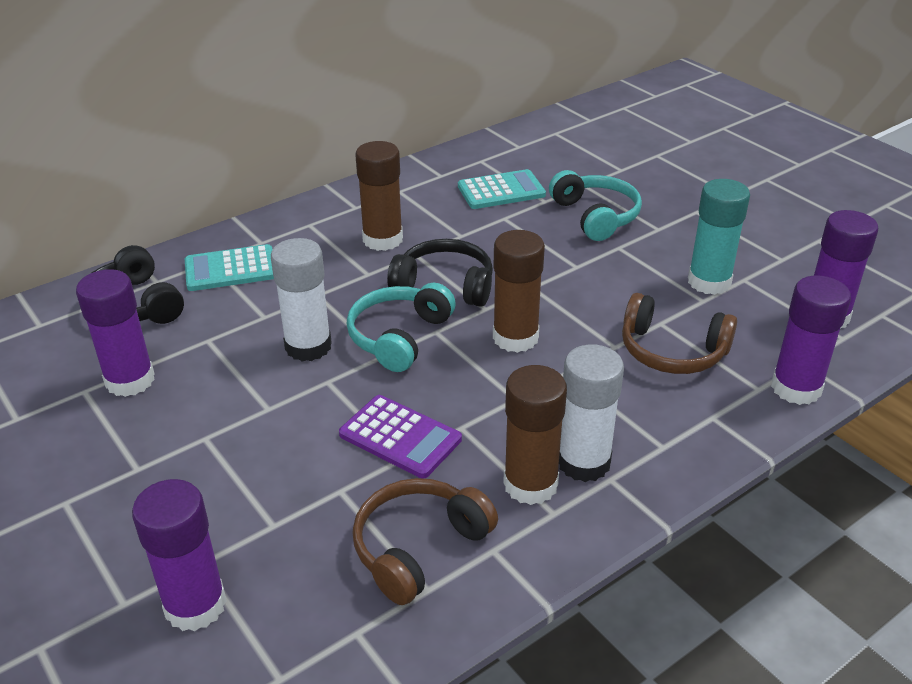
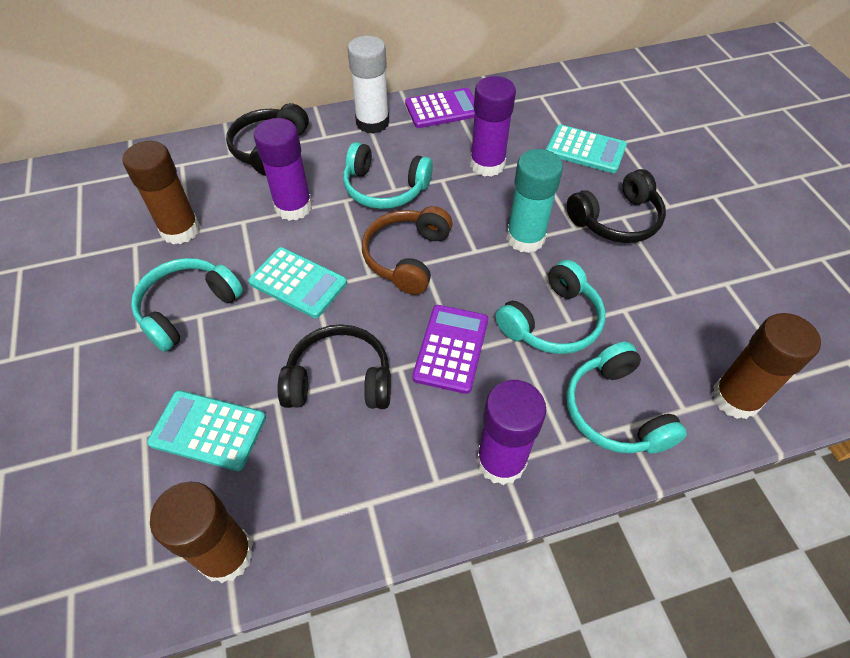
black headphones: [90,245,184,324] [387,239,493,307] = 2 -> [226,103,309,176] [277,324,391,409] [567,169,666,243] = 3
brown headphones: [352,478,498,605] [622,293,737,374] = 2 -> [362,206,453,295] = 1
purple calculator: [339,395,462,478] = 1 -> [405,88,475,128] [412,305,488,394] = 2
purple glue stick: [76,269,155,397] [132,479,227,631] [771,276,851,405] [814,210,878,329] = 4 -> [254,118,312,221] [470,76,516,177] [477,380,546,485] = 3
turquoise calculator: [185,244,274,291] [458,169,546,209] = 2 -> [147,390,266,471] [248,247,347,318] [546,125,627,173] = 3
turquoise headphones: [347,283,456,372] [549,170,642,241] = 2 -> [131,258,243,352] [343,142,433,209] [495,260,605,354] [566,342,687,453] = 4
white glue stick: [271,238,332,362] [559,344,624,482] = 2 -> [347,36,389,134] = 1

